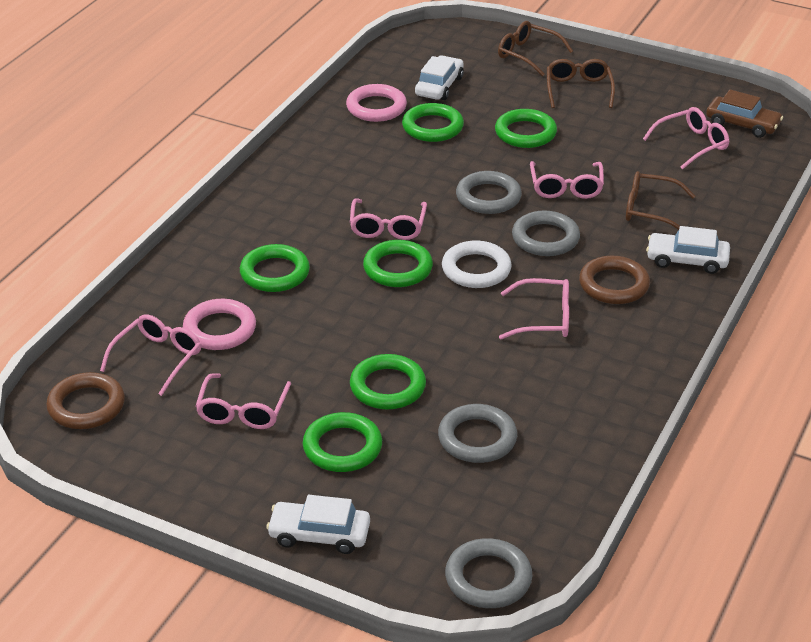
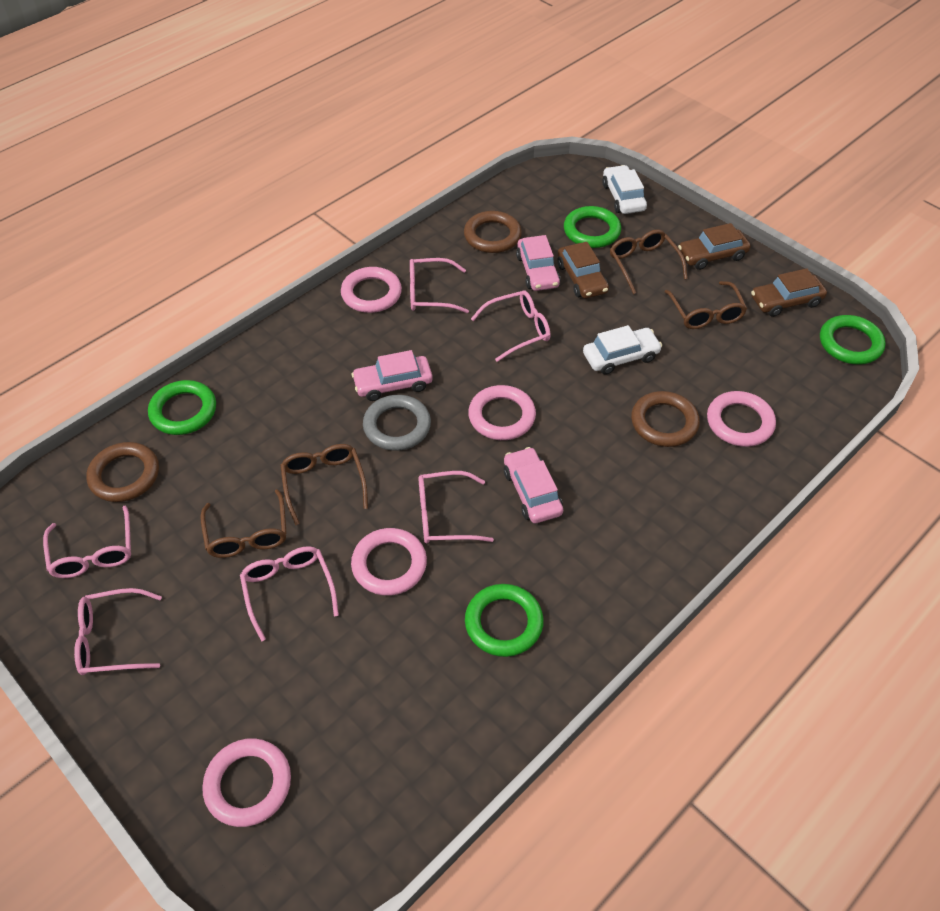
brown car: [706,90,783,138] = 1 -> [557,242,609,299] [678,223,751,270] [751,268,827,317] = 3
brown glasses: [498,21,573,76] [547,59,615,108] [626,171,695,230] = 3 -> [200,489,287,558] [280,444,368,525] [610,229,688,294] [664,281,747,329] = 4
brown ring: [46,372,125,429] [579,256,650,304] = 2 -> [86,442,159,502] [464,211,522,253] [631,391,700,447] = 3
green ring: [240,244,310,292] [303,412,382,472] [350,354,426,409] [363,240,433,287] [402,103,464,142] [495,109,557,148] = 6 -> [148,380,216,435] [465,584,544,657] [564,206,621,248] [820,315,886,365] = 4
grey ring: [438,404,517,463] [445,538,532,608] [456,171,522,214] [512,211,580,256] = 4 -> [363,395,431,451] = 1
pink car: none = 0 -> [351,350,433,401] [504,447,563,523] [516,235,560,291] = 3
pink ring: [183,299,256,350] [346,84,407,122] = 2 -> [202,738,291,827] [341,267,402,313] [351,528,427,596] [468,385,536,440] [707,391,776,447] = 5
white car: [266,495,370,554] [415,56,464,100] [646,226,730,274] = 3 -> [583,325,662,375] [602,165,647,214] = 2
white ring: [442,241,512,288] = 1 -> none = 0

